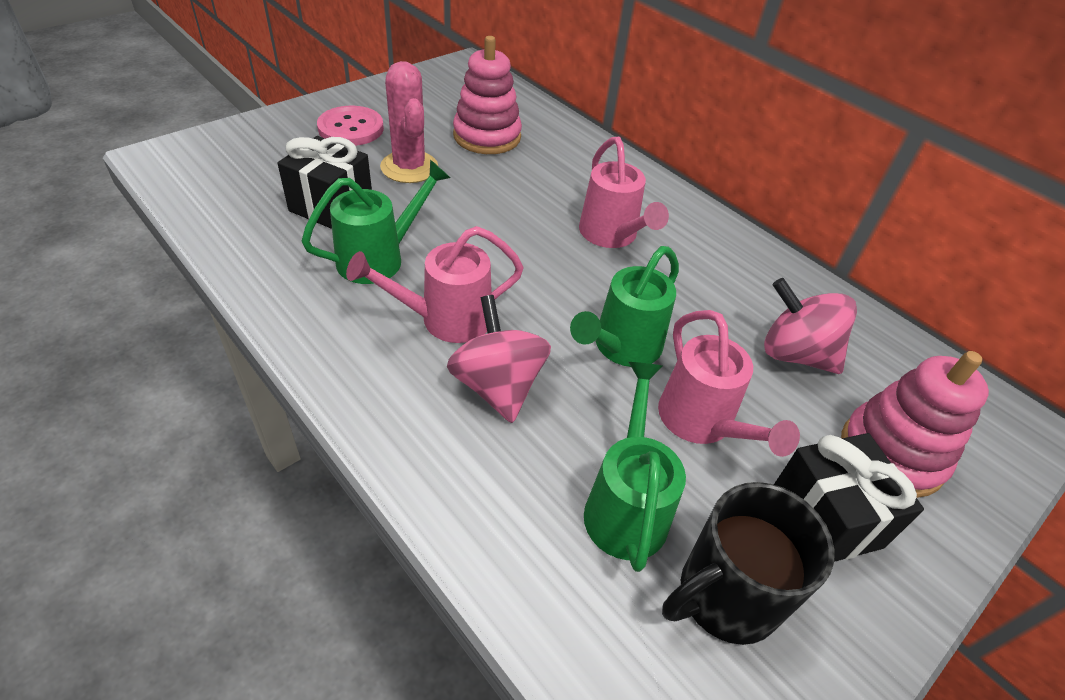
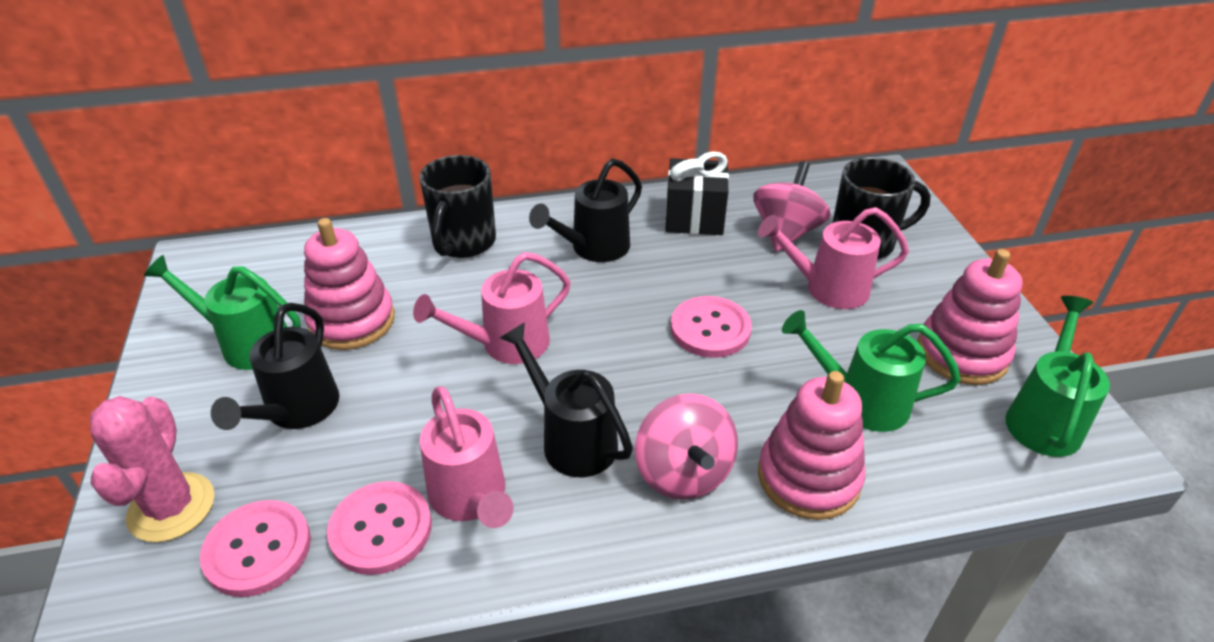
black gift: [277,136,372,229] [774,433,924,562] = 2 -> [665,151,729,235] = 1
black mug: [662,482,835,645] = 1 -> [419,155,496,258] [832,157,931,259] = 2
black watering can: none = 0 -> [211,303,339,430] [500,322,633,477] [529,159,642,262] = 3
pink button: [317,106,384,146] = 1 -> [200,500,311,597] [327,481,432,575] [671,296,752,358] = 3
pink stacking toy: [453,36,522,154] [841,351,989,498] = 2 -> [304,218,395,350] [758,371,865,520] [918,249,1023,385] = 3

